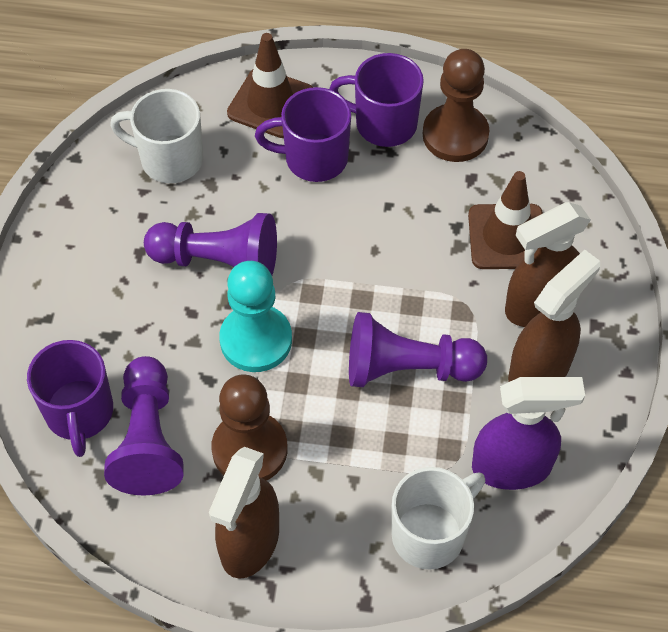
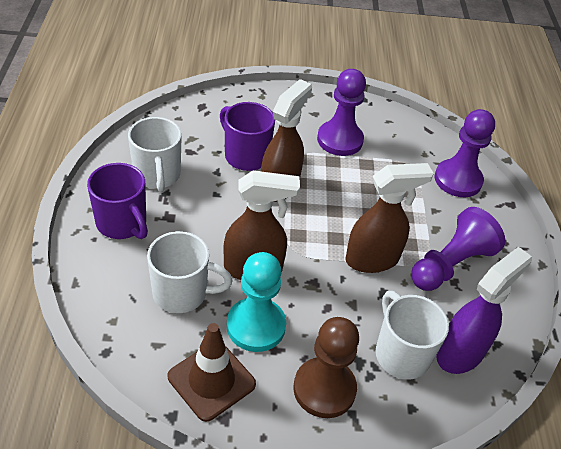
brown pawn: [211,375,288,481] [423,49,490,162] = 2 -> [293,317,359,418] = 1
brown traffic cone: [227,33,313,138] [468,171,543,269] = 2 -> [168,323,256,422] = 1
purple mug: [27,340,113,457] [255,87,351,182] [329,53,424,147] = 3 -> [87,163,148,239] [220,102,275,171] = 2
white mug: [110,89,203,183] [392,467,486,570] = 2 -> [128,117,182,192] [147,231,233,313] [376,291,449,379] = 3

